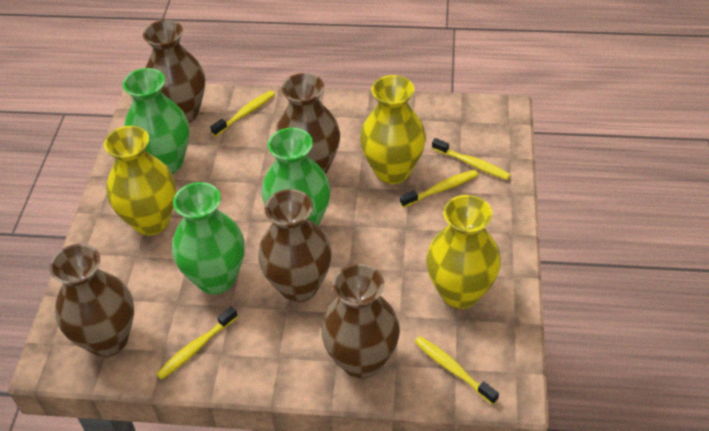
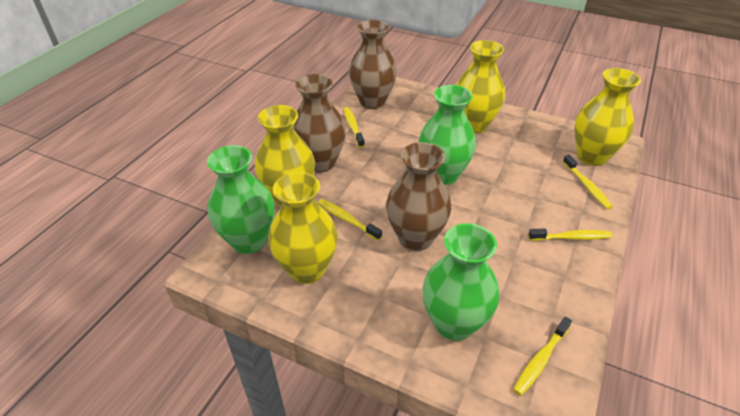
brown vase: [49,244,134,357] [143,20,205,123] [258,189,332,302] [276,73,340,174] [321,264,400,379] = 5 -> [293,74,346,173] [349,20,397,109] [386,142,451,251] = 3
yellow vase: [104,126,176,236] [360,75,426,184] [426,195,501,309] = 3 -> [255,105,315,207] [268,172,338,284] [456,40,505,133] [574,68,641,166] = 4

